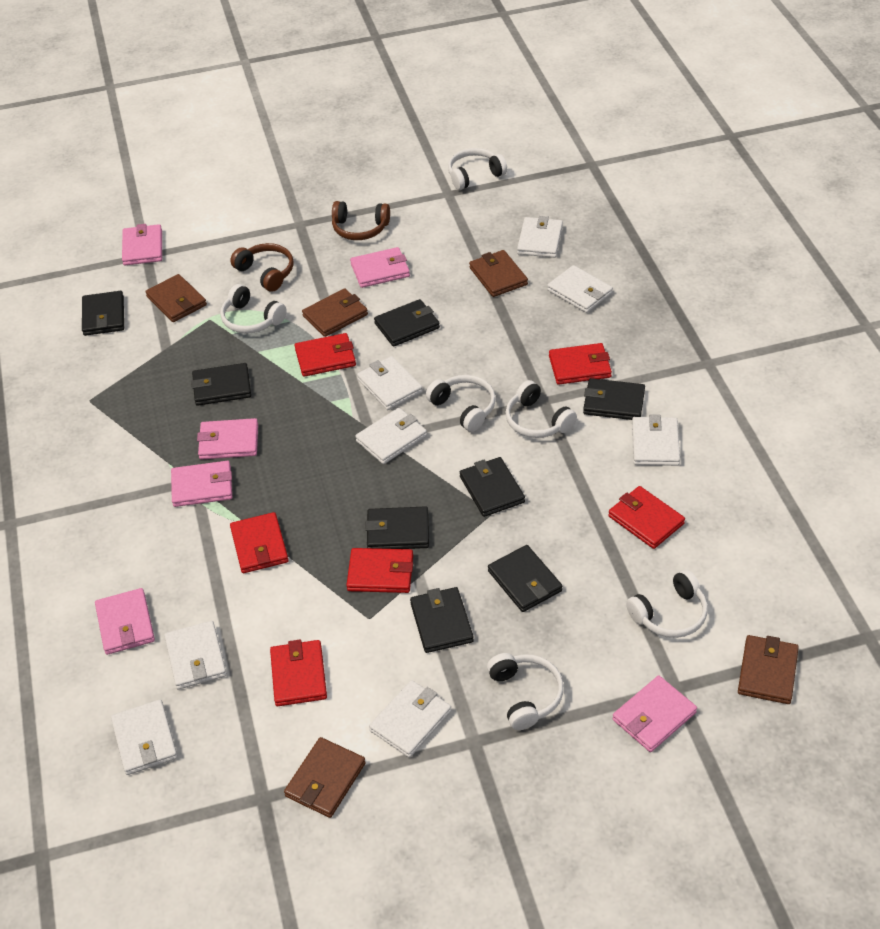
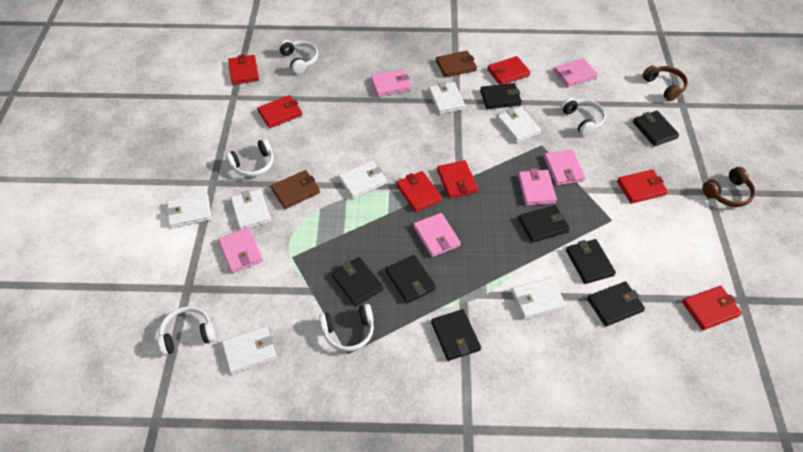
brown wallet: [145,274,207,322] [284,737,366,818] [302,288,368,337] [469,250,528,297] [738,635,799,704] = 5 -> [271,170,320,209] [436,51,477,77] = 2
red wallet: [230,512,288,573] [270,640,327,706] [295,333,356,377] [346,548,413,593] [549,343,612,385] [608,486,685,549] = 6 -> [228,55,259,85] [257,95,302,128] [396,171,442,212] [437,160,478,198] [487,56,531,85] [617,169,668,204] [682,286,742,330] = 7
white headphones: [220,284,287,334] [426,375,496,432] [448,148,507,190] [487,653,564,730] [505,380,577,438] [626,570,708,638] = 6 -> [158,306,216,355] [225,139,274,177] [279,40,318,74] [319,304,374,352] [561,98,606,136] = 5
white wallet: [111,700,178,775] [164,621,227,689] [355,408,427,464] [357,356,423,410] [369,680,451,758] [517,216,563,258] [547,265,613,313] [632,414,680,466] = 8 -> [166,193,212,228] [222,326,277,374] [231,189,271,230] [338,161,387,199] [429,82,466,114] [497,107,541,143] [511,278,566,319] = 7

